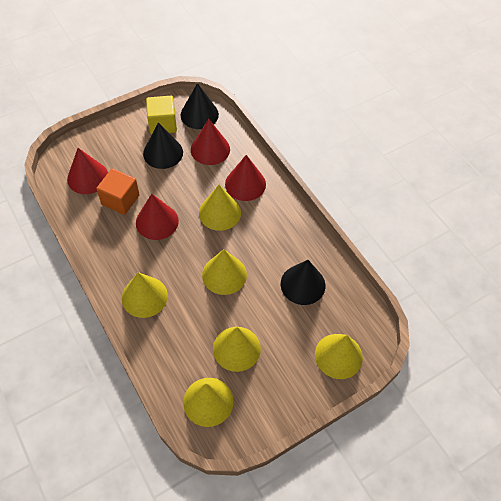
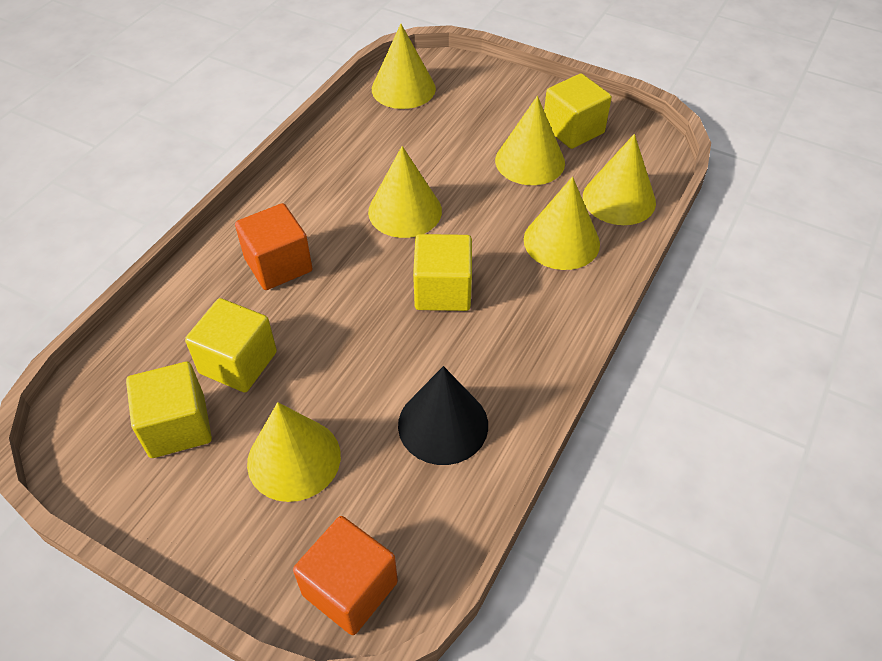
black cone: [143,122,183,169] [180,83,219,129] [281,260,325,305] = 3 -> [398,366,488,465] = 1
orange cube: [96,169,140,215] = 1 -> [235,203,313,290] [293,516,398,635] = 2
red cone: [67,148,108,194] [136,194,179,240] [191,119,230,165] [225,155,266,201] = 4 -> none = 0
yellow cube: [146,96,177,134] = 1 -> [126,362,212,458] [185,298,277,392] [413,234,472,311] [544,74,612,149] = 4

